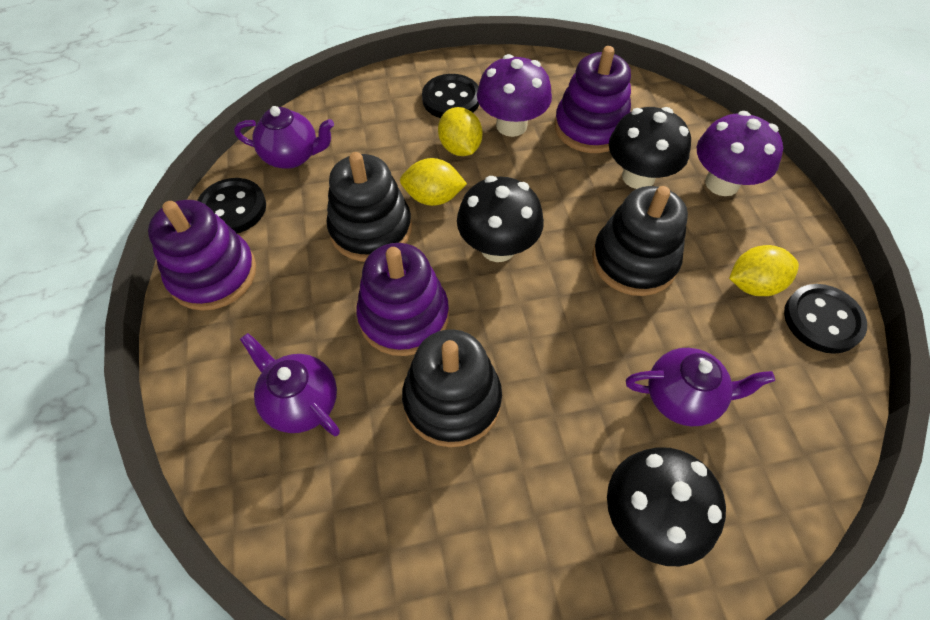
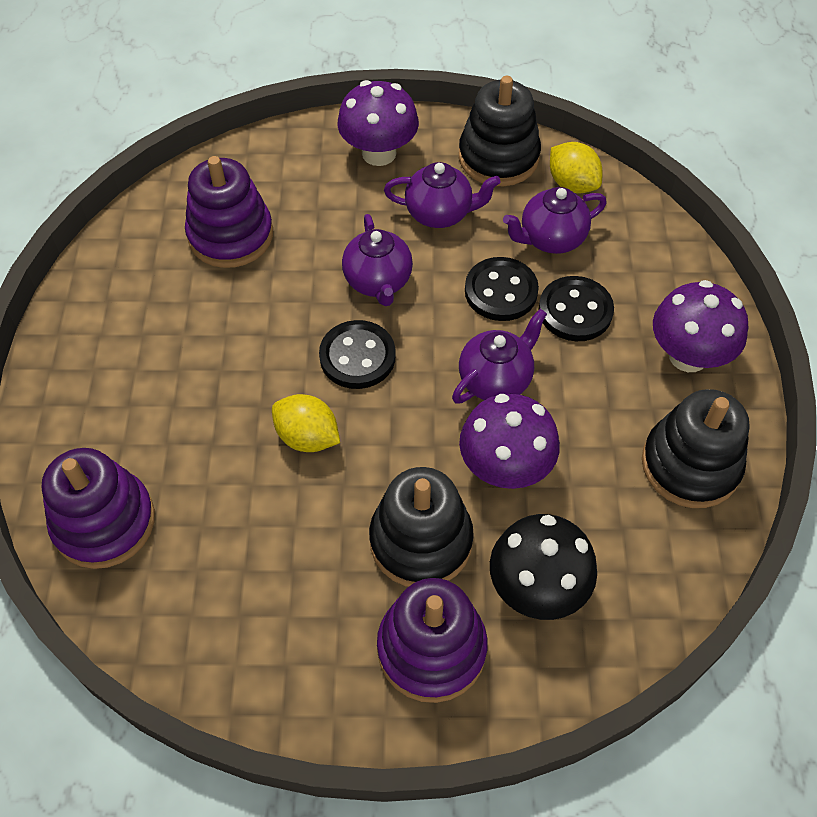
black mushroom: [457,176,544,262] [607,447,726,566] [609,107,691,189] = 3 -> [490,514,597,620] = 1
purple mushroom: [477,54,552,137] [697,111,783,196] = 2 -> [337,80,419,166] [459,393,560,489] [653,280,748,372] = 3
purple teapot: [234,106,334,169] [240,333,340,436] [626,348,775,426] = 3 -> [342,214,413,306] [384,162,501,228] [452,309,547,404] [503,187,607,254] = 4
yellow lemon: [400,158,467,206] [438,107,482,156] [729,245,799,296] = 3 -> [272,394,340,452] [550,142,603,193] = 2

